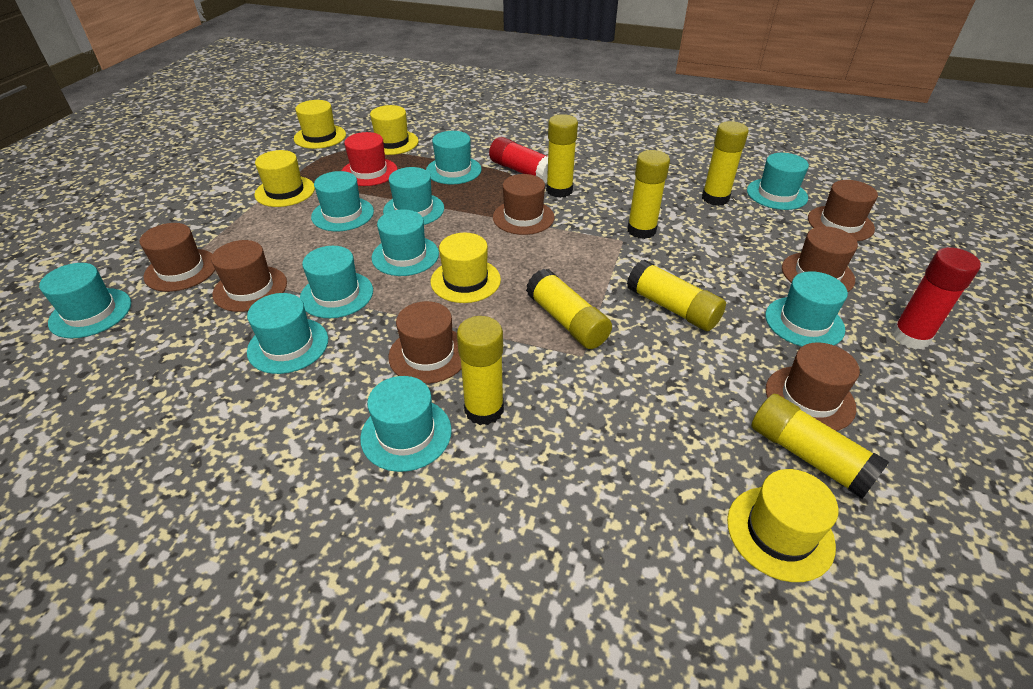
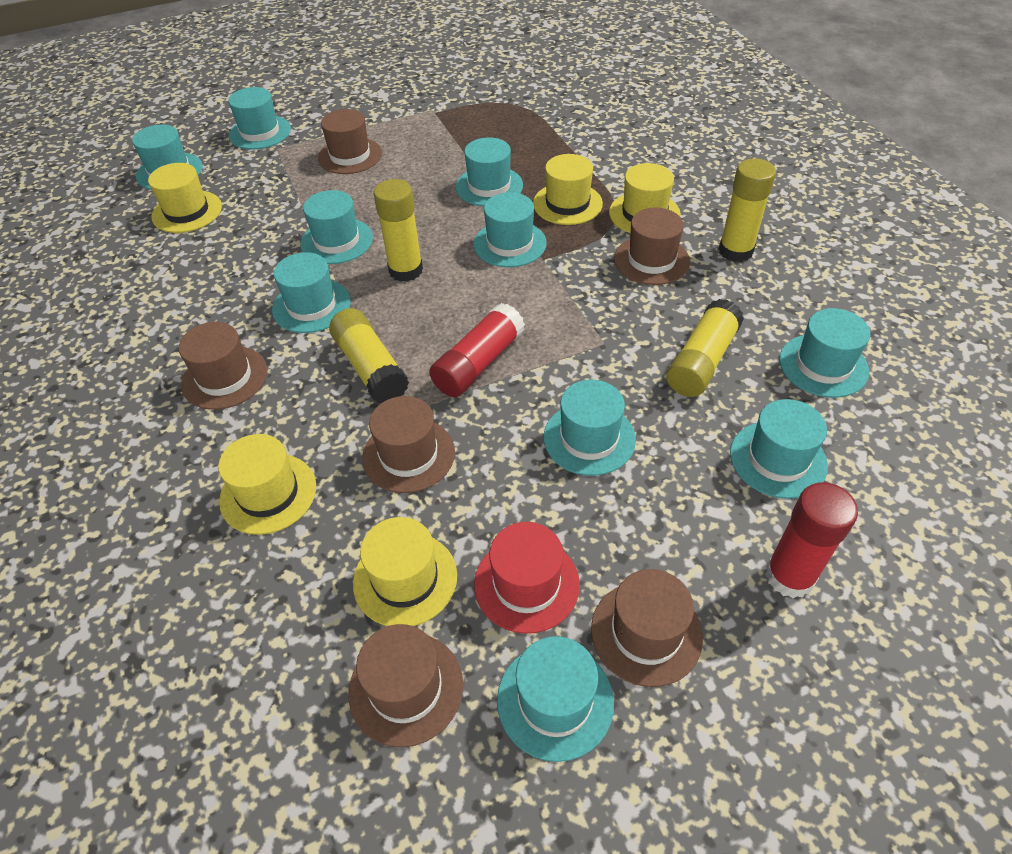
brown hat: [140,223,215,292] [211,240,287,312] [388,301,461,384] [493,174,554,235] [766,343,860,431] [782,226,858,292] [808,180,878,241] = 7 -> [179,322,267,410] [318,109,382,174] [348,624,463,747] [362,396,455,493] [591,569,703,687] [614,208,690,285] = 6
yellow glue stick: [457,316,504,425] [526,269,612,349] [546,114,578,198] [627,150,670,239] [627,260,726,331] [702,121,749,206] [751,394,889,499] = 7 -> [329,308,409,403] [374,179,423,282] [666,299,744,397] [719,158,776,262] = 4

